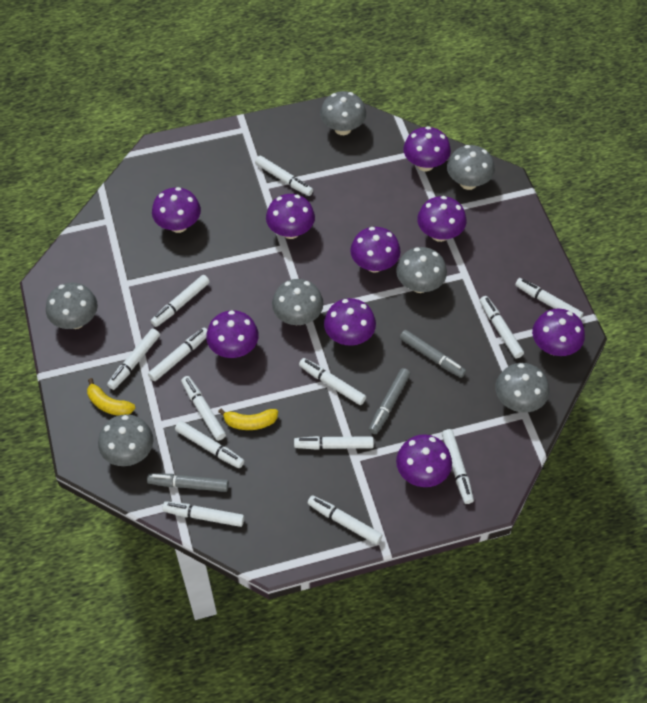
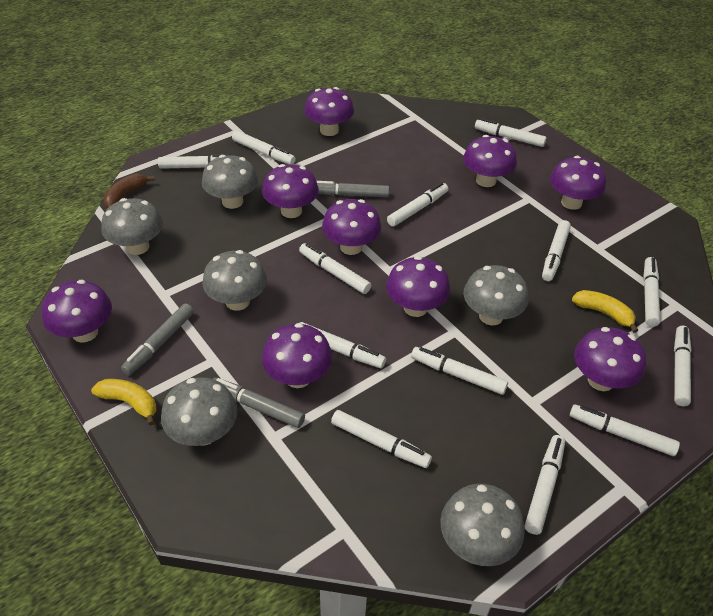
brown banana: none = 0 -> [103,173,155,208] = 1
grey mushroom: [46,283,98,329] [98,414,153,466] [272,279,323,325] [320,91,366,135] [396,247,447,293] [447,145,495,190] [495,363,549,413] = 7 -> [101,198,163,255] [161,377,237,446] [202,155,258,209] [202,250,267,311] [440,484,525,566] [464,265,529,325] = 6

